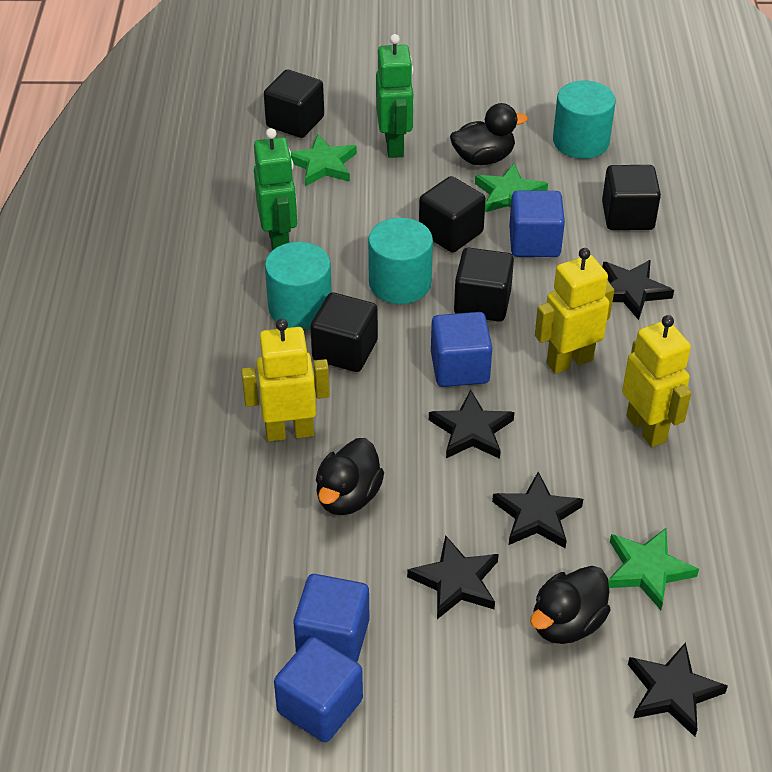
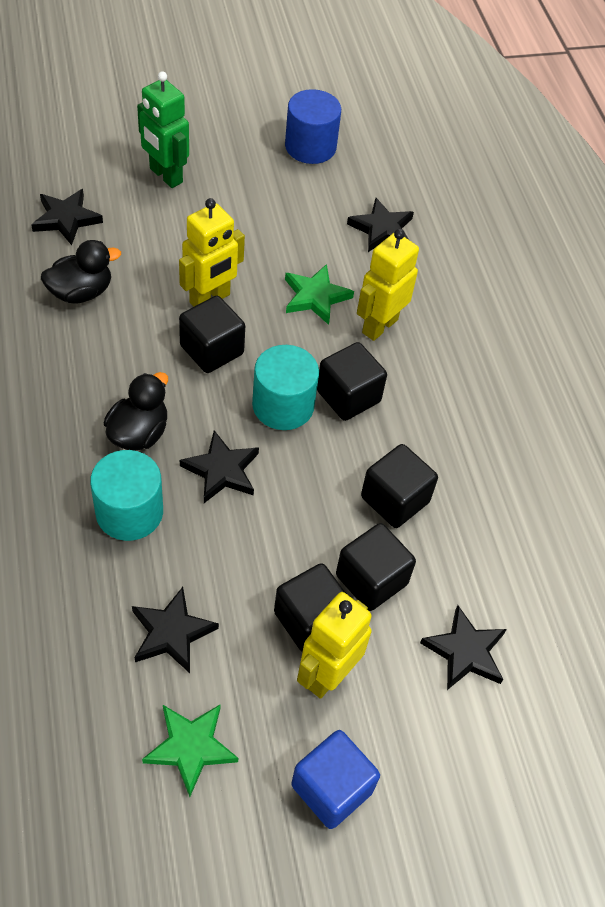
black duck: [316,438,384,515] [450,103,528,165] [530,566,611,644] = 3 -> [41,240,121,304] [104,372,168,451] = 2
blue cube: [274,637,363,742] [293,574,370,662] [431,312,492,387] [509,190,565,257] = 4 -> [291,730,380,829] = 1
blue cylinder: none = 0 -> [285,89,341,164] = 1
green robot: [254,128,297,250] [376,34,414,158] = 2 -> [137,71,189,188] = 1
green star: [291,134,357,187] [475,163,548,212] [608,528,699,610] = 3 -> [142,704,239,797] [285,264,354,325] = 2
turquoise cylinder: [265,242,332,329] [368,218,433,304] [553,81,616,159] = 3 -> [90,450,163,541] [252,345,319,430] = 2

